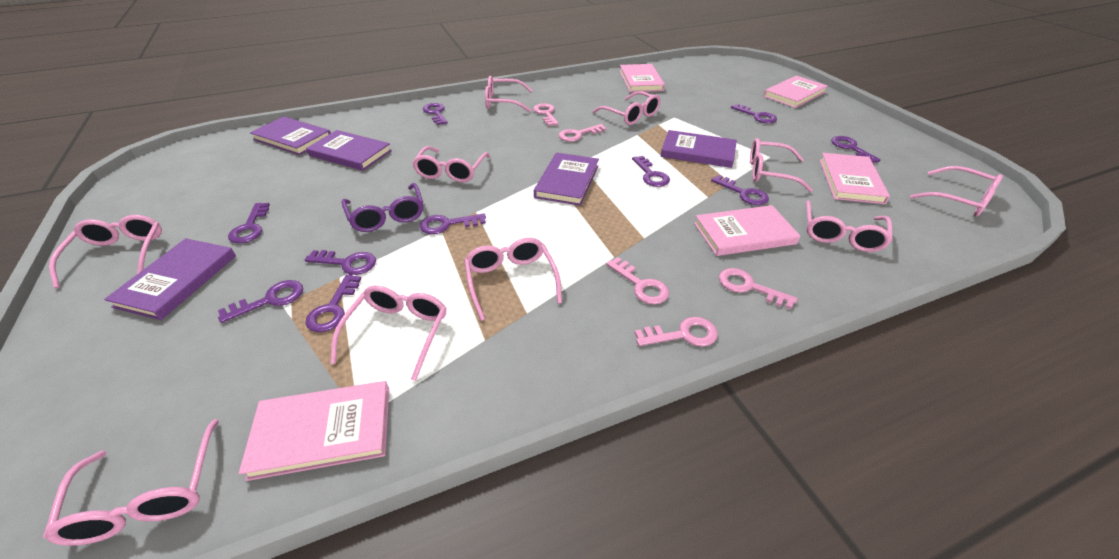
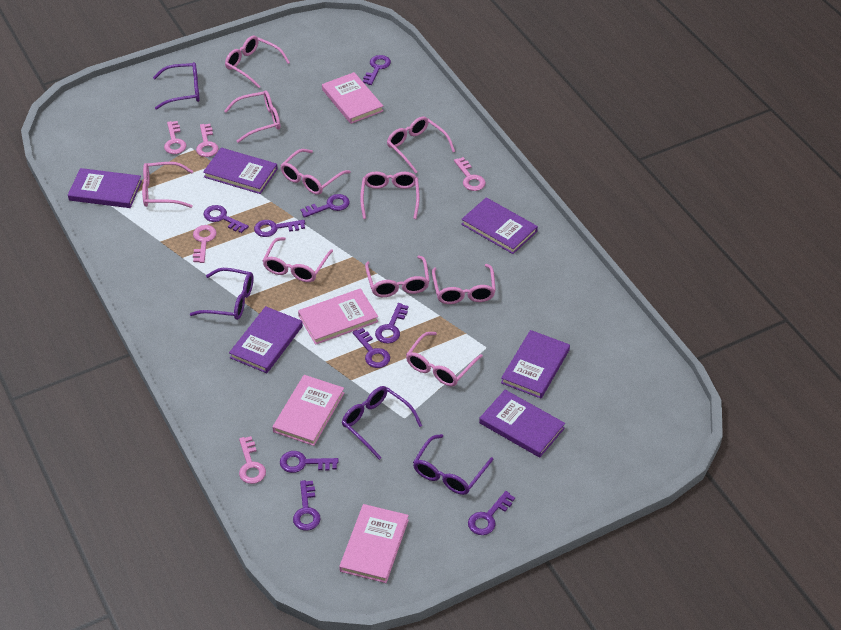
pink book: [239,381,389,481] [620,64,665,92] [694,205,800,256] [764,76,828,108] [819,153,890,204] = 5 -> [272,375,344,446] [298,288,378,345] [322,72,383,124] [339,504,409,583] = 4
purple book: [104,238,236,320] [250,116,331,155] [306,130,392,171] [534,153,599,206] [661,130,737,168] = 5 -> [68,168,142,208] [203,148,278,194] [229,306,303,373] [461,197,538,254] [479,390,565,458] [501,330,570,399] = 6
purple glasses: [341,183,423,232] = 1 -> [153,62,200,110] [190,268,253,320] [342,386,422,460] [413,434,494,495] = 4
purple key: [218,280,303,323] [228,203,270,243] [305,250,376,275] [305,274,361,332] [420,214,486,234] [423,103,448,125] [632,156,670,187] [711,175,769,205] [731,104,777,123] [831,136,881,163] = 10 -> [204,205,249,233] [254,220,305,237] [280,451,338,473] [293,480,321,531] [300,194,350,218] [353,328,390,368] [363,55,391,85] [375,303,409,344] [468,491,515,535] = 9

